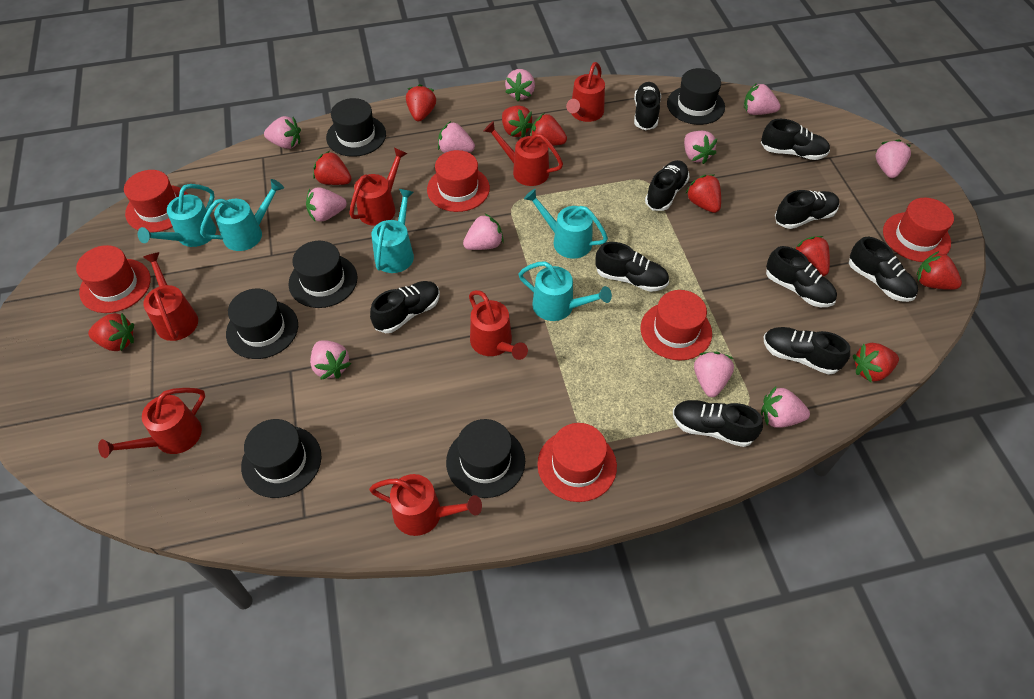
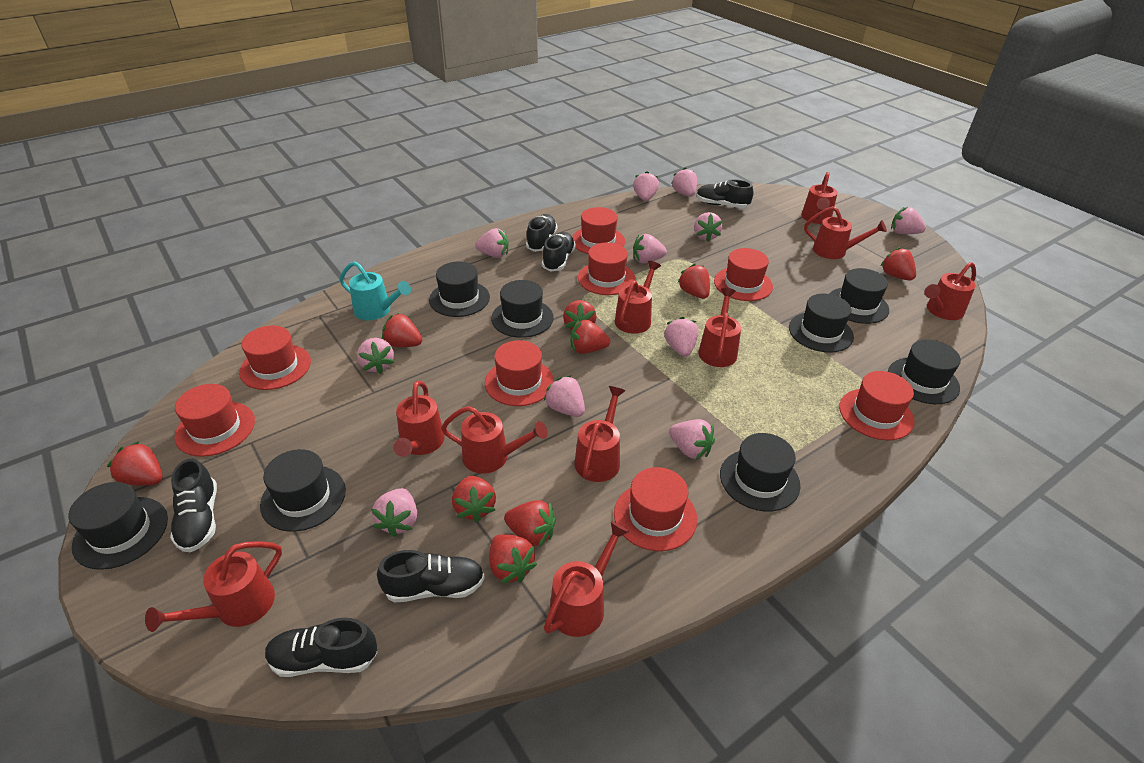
black hat: [226,289,298,359] [241,419,322,498] [288,241,357,308] [326,98,386,157] [446,419,525,498] [667,68,725,125] = 6 -> [68,482,168,570] [260,449,346,532] [429,262,490,317] [491,280,554,338] [720,433,801,512] [789,294,854,352] [829,268,889,324] [888,339,961,404] = 8
black shoe: [370,281,440,333] [596,242,669,292] [634,82,661,130] [645,160,689,211] [673,400,763,447] [761,119,830,160] [764,327,850,375] [766,246,837,307] [775,190,839,229] [849,237,918,302] = 10 -> [170,459,217,552] [265,618,378,677] [377,550,485,603] [526,214,557,252] [542,232,576,272] [696,179,753,208] = 6
red hat: [76,245,151,313] [124,170,188,232] [427,150,490,212] [537,423,617,502] [641,290,712,360] [883,198,954,262] = 6 -> [175,384,255,457] [239,326,311,390] [485,340,554,406] [572,207,625,254] [578,243,636,295] [614,467,697,551] [714,248,773,301] [839,371,915,440] = 8
red watering can: [98,388,205,458] [143,252,198,341] [349,148,408,226] [369,474,482,536] [469,290,528,360] [484,121,563,186] [566,62,605,122] = 7 -> [145,541,282,632] [393,381,445,457] [441,406,548,474] [544,521,629,637] [575,386,626,482] [615,261,661,334] [699,288,741,367] [801,172,837,224] [804,206,887,259] [924,262,976,320] = 10
turquoise watering can: [138,184,216,247] [200,179,284,251] [371,189,414,273] [518,261,612,321] [524,189,608,259] = 5 -> [340,261,411,320] = 1

